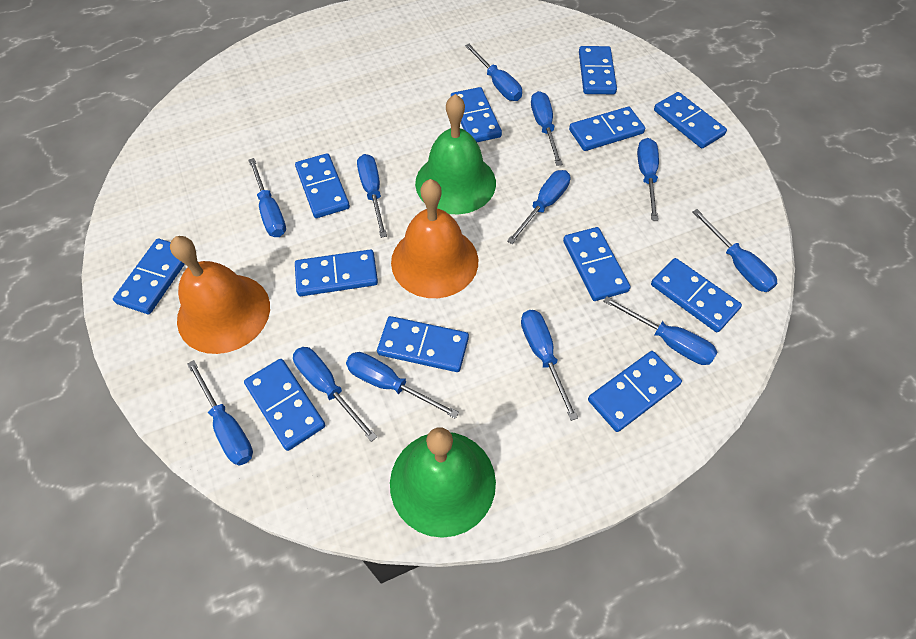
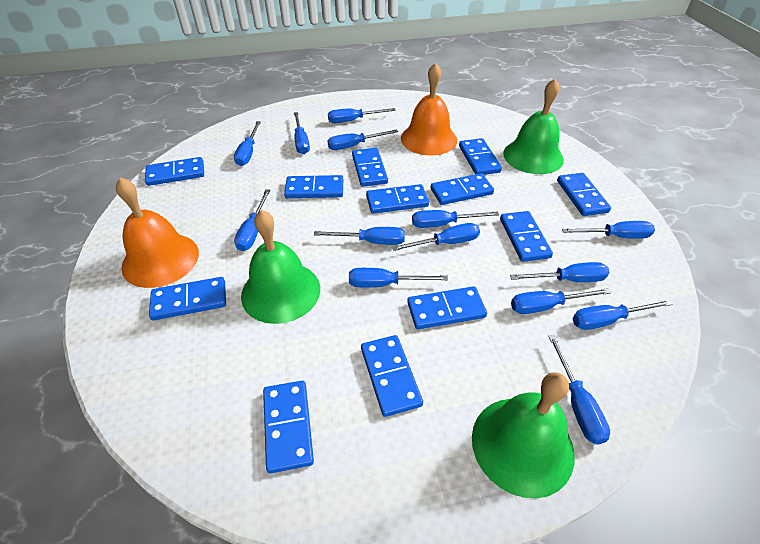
blue screwdriver: [187,360,253,466] [248,158,286,237] [293,347,377,442] [346,352,459,419] [357,154,387,238] [465,44,522,101] [507,170,570,244] [521,310,578,421] [531,91,562,166] [603,296,717,365] [637,138,659,221] [692,209,778,292] = 12 -> [234,121,261,166] [234,189,270,251] [294,112,310,154] [314,227,405,245] [327,129,398,150] [328,108,396,123] [349,268,448,287] [392,223,480,251] [412,210,499,228] [510,262,609,282] [511,288,611,314] [548,335,610,445] [562,221,655,239] [573,300,672,330] = 14
green bell: [390,427,496,538] [415,94,496,214] = 2 -> [241,210,320,324] [472,372,575,498] [503,79,564,174] = 3

